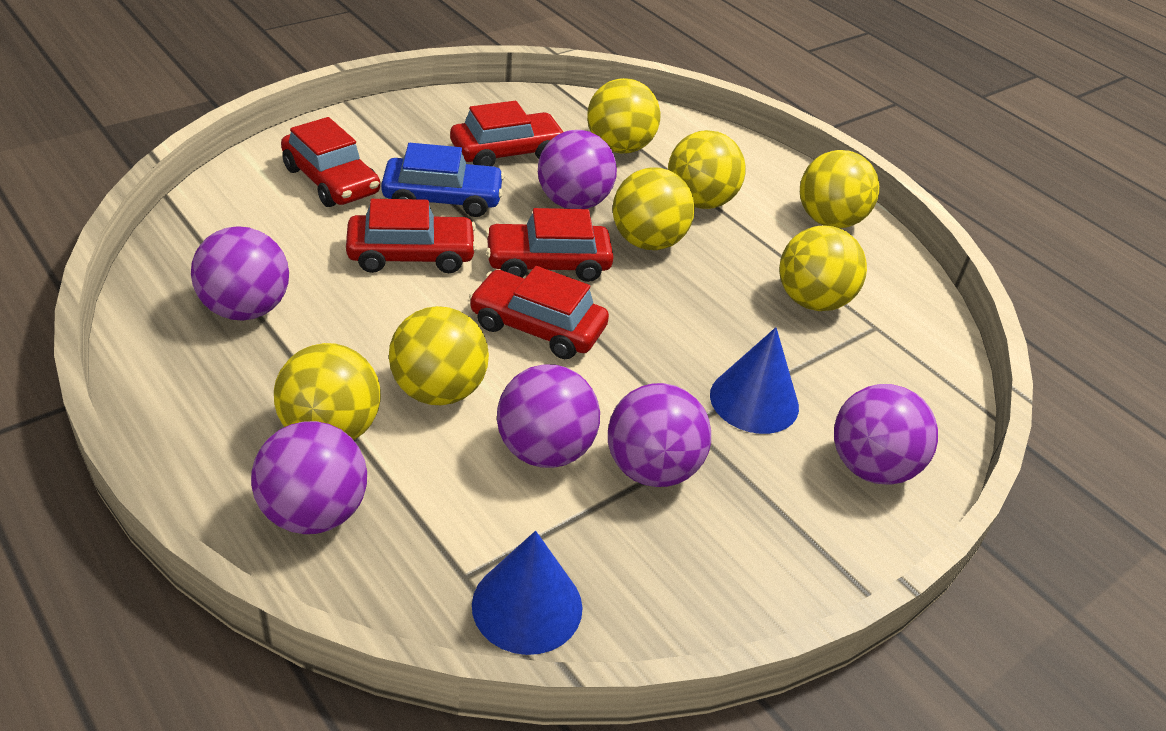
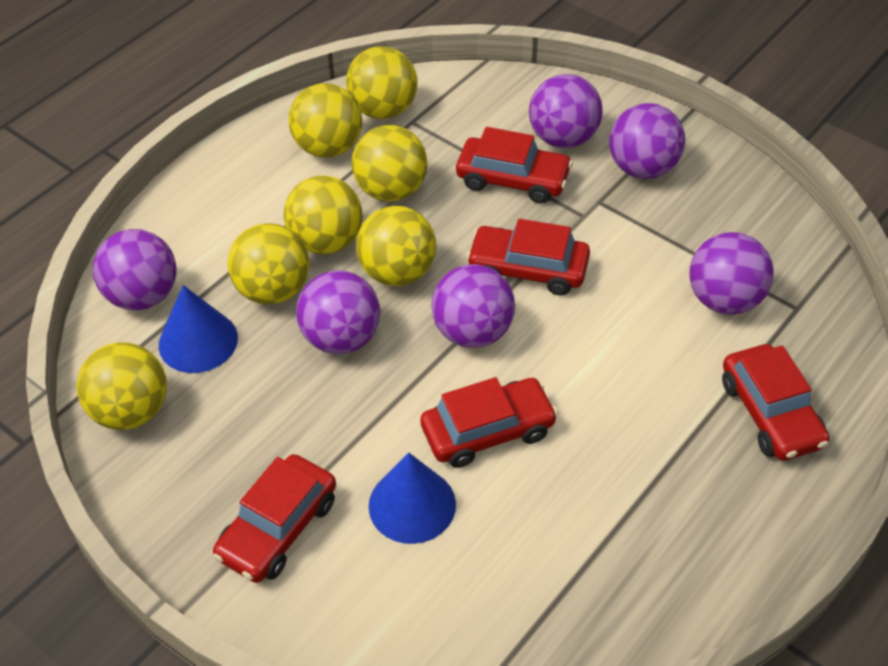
blue car: [381,143,505,217] = 1 -> none = 0

